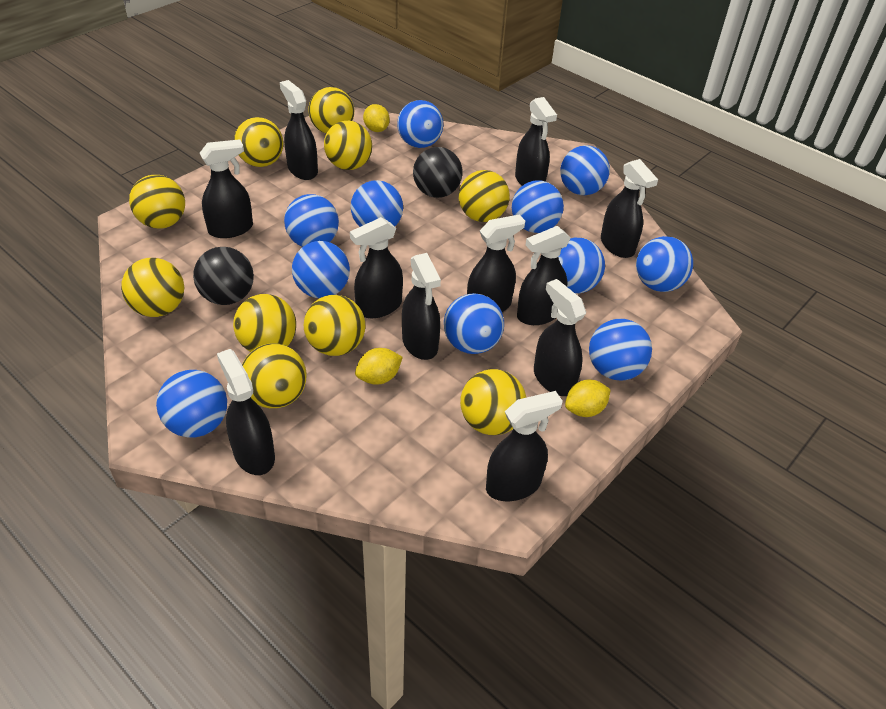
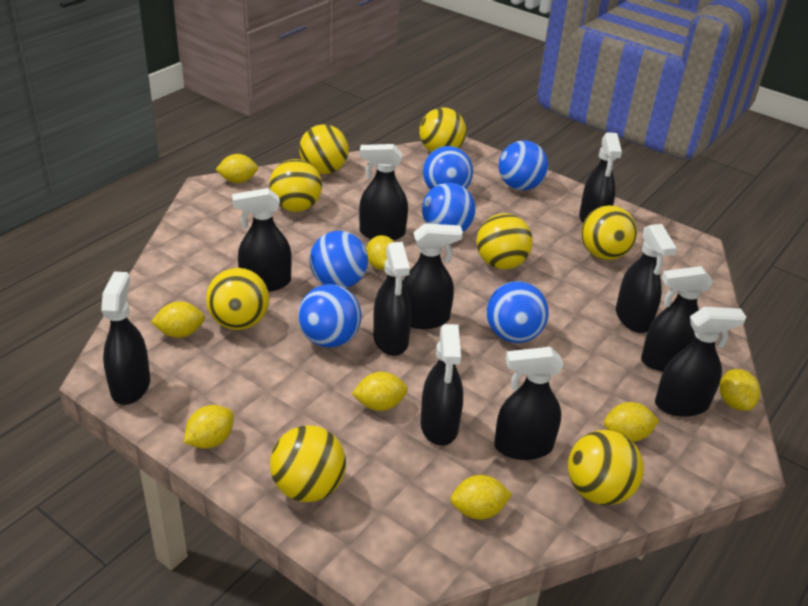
black ball: [193,247,254,305] [413,147,463,198] = 2 -> none = 0
blue ball: [156,370,227,438] [284,194,339,247] [292,241,350,298] [351,180,403,227] [397,100,443,148] [444,293,504,354] [512,180,564,233] [558,238,605,294] [560,145,610,195] [589,319,652,380] [636,236,693,292] = 11 -> [298,284,361,347] [310,231,368,288] [422,183,476,232] [423,146,473,190] [487,281,549,343] [498,140,548,190] = 6
yellow ball: [121,258,184,317] [129,175,185,229] [233,294,296,352] [234,117,283,167] [242,343,307,408] [304,295,365,356] [308,87,354,134] [324,121,372,170] [459,170,510,222] [460,369,526,435] = 10 -> [206,268,269,330] [269,159,322,212] [270,425,346,502] [299,124,349,174] [419,107,466,152] [476,213,533,270] [568,430,644,505] [581,205,637,260] = 8
yellow lemon: [355,348,403,385] [363,104,390,132] [565,380,611,417] = 3 -> [151,301,205,338] [184,405,234,449] [215,154,258,183] [352,372,408,411] [366,235,394,270] [450,475,512,520] [604,402,659,442] [720,369,761,411] = 8

